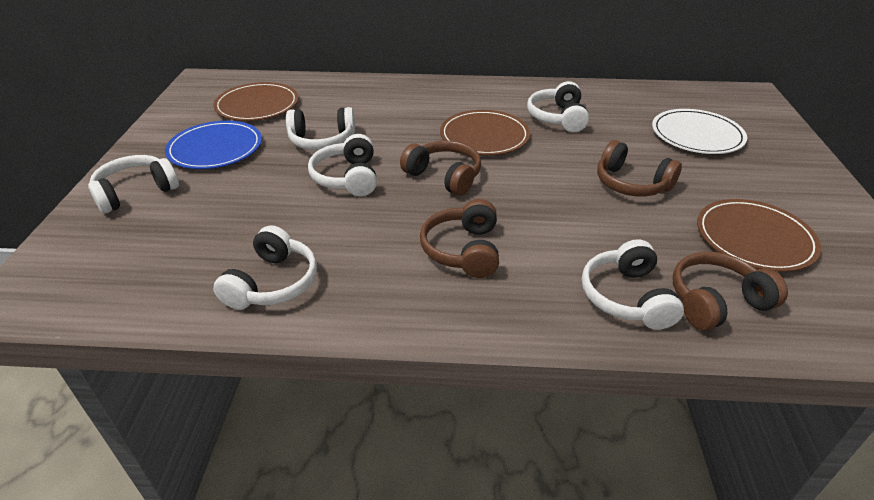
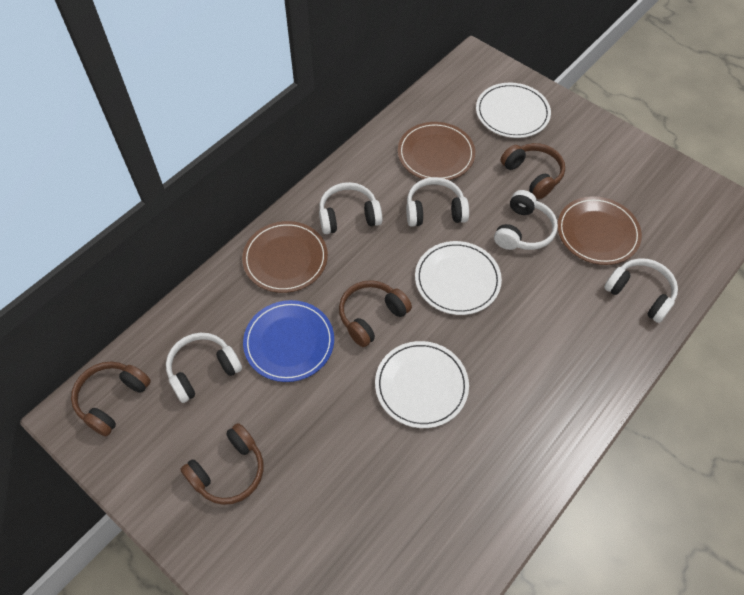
white headphones: [88,155,179,213] [213,225,317,310] [286,107,355,150] [308,134,377,196] [527,81,589,132] [582,239,684,330] = 6 -> [166,333,242,403] [319,182,382,234] [406,177,469,227] [494,190,558,250] [604,258,678,323] = 5
white plate: [652,109,747,154] = 1 -> [375,341,469,428] [415,241,502,315] [476,83,551,138] = 3

